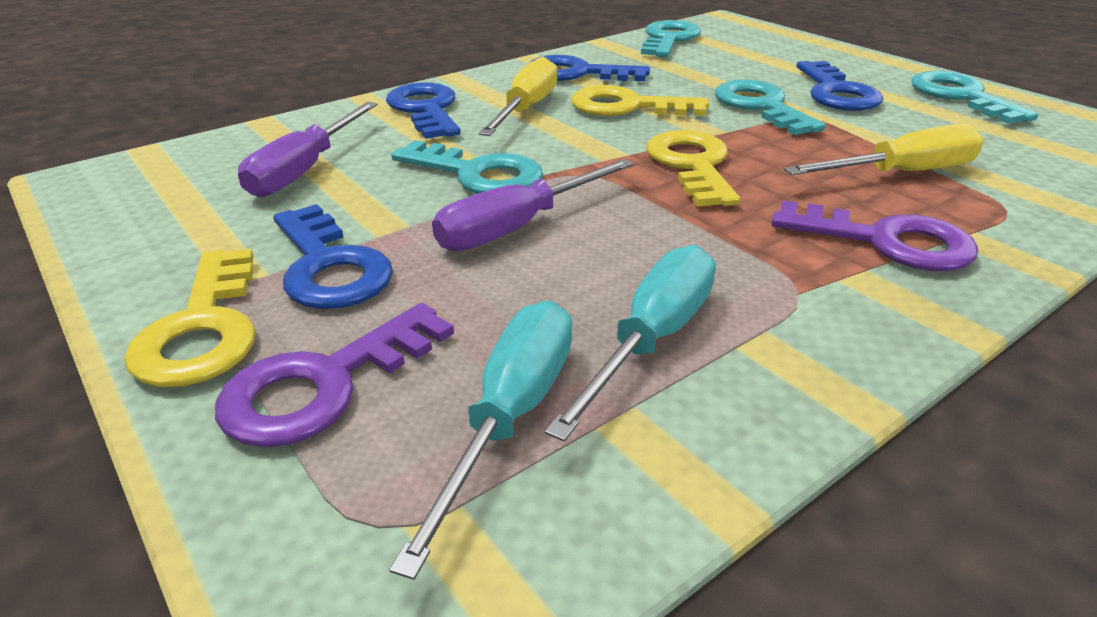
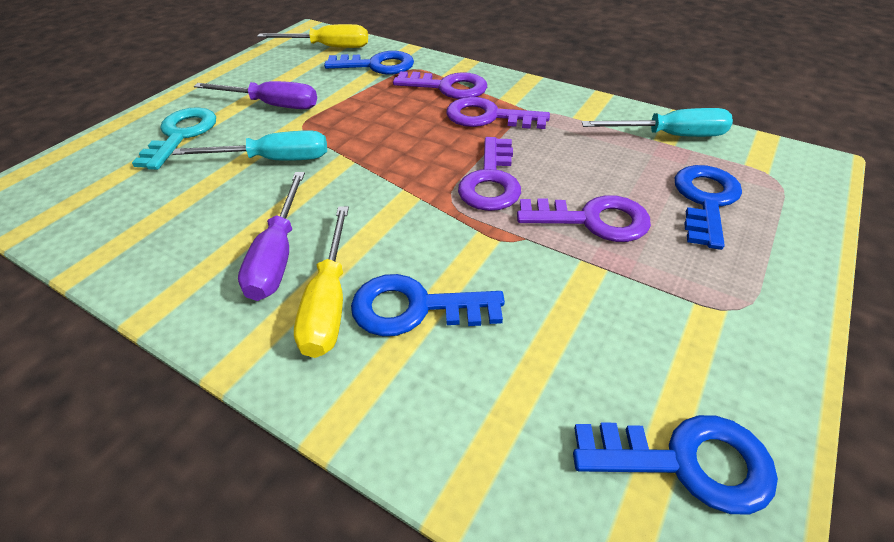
purple key: [215,303,454,447] [772,200,978,271] = 2 -> [393,71,487,99] [446,97,550,129] [458,137,521,211] [517,195,651,242] = 4
turquoise key: [391,140,543,194] [641,20,701,57] [715,80,826,135] [911,71,1038,124] = 4 -> [132,107,216,170] = 1
yellow key: [124,249,256,387] [571,85,709,116] [646,130,740,207] = 3 -> none = 0

